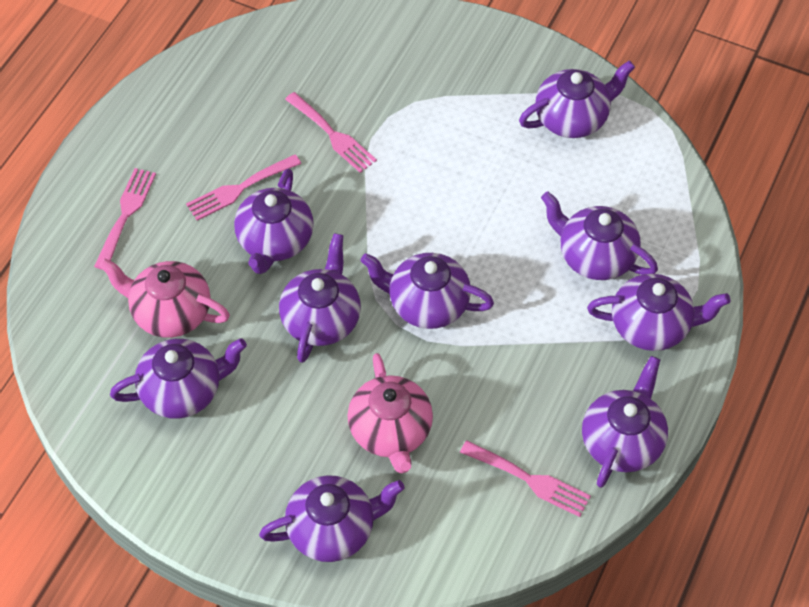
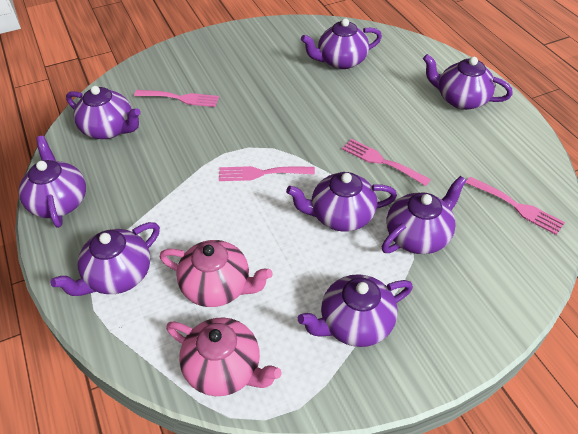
purple teapot: [110,338,247,419] [234,168,314,274] [259,475,405,562] [279,233,361,363] [361,253,494,329] [519,60,635,138] [541,191,658,280] [582,356,668,488] [587,274,731,351] = 9 -> [19,136,86,228] [51,222,160,296] [66,86,141,139] [286,172,397,232] [298,274,413,347] [301,18,382,69] [382,176,467,254] [423,54,513,110] = 8

